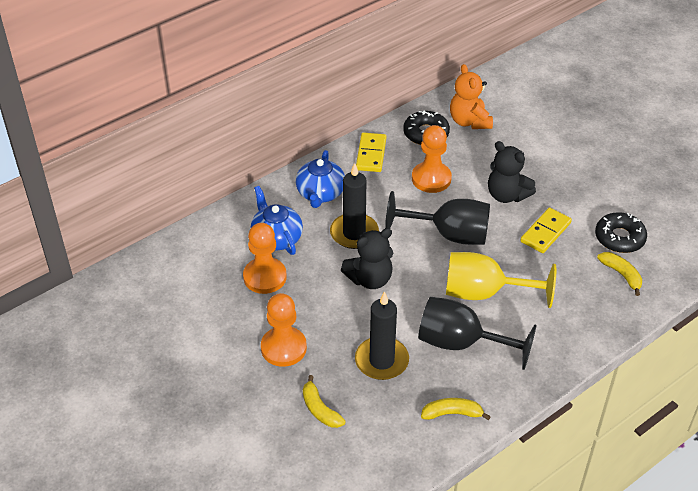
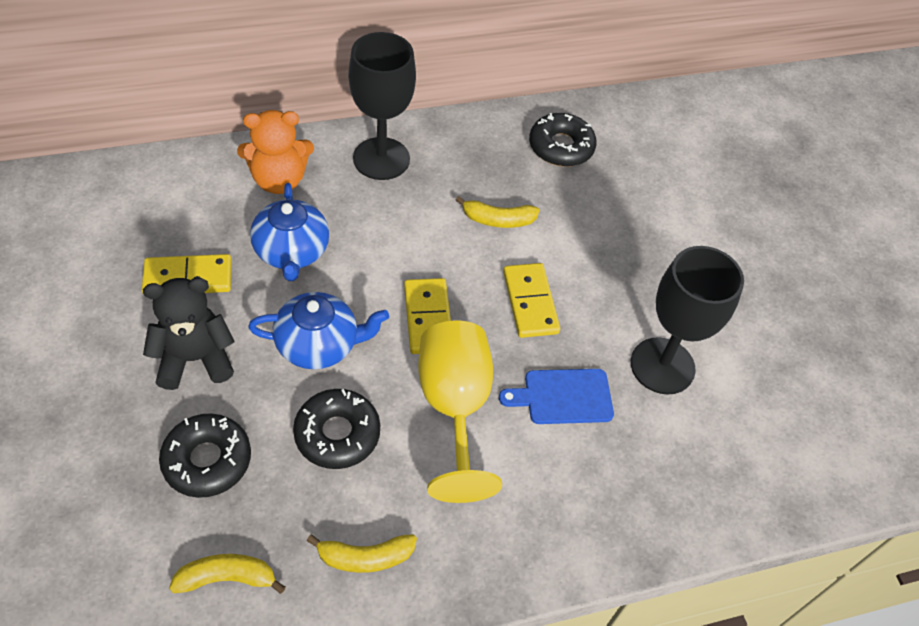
black candle: [330,163,379,249] [355,291,409,380] = 2 -> none = 0
black donut: [403,110,450,145] [595,212,647,253] = 2 -> [159,414,251,498] [293,389,380,469] [529,113,597,167] = 3
black teddy bear: [341,228,393,289] [488,141,536,203] = 2 -> [143,278,235,390] = 1
blue cutting board: none = 0 -> [499,369,614,424] = 1
orange pawn: [243,223,287,294] [261,293,307,367] [412,125,452,193] = 3 -> none = 0
yellow domino: [356,132,386,172] [520,208,572,253] = 2 -> [142,254,232,295] [404,278,451,354] [503,263,560,338] = 3

